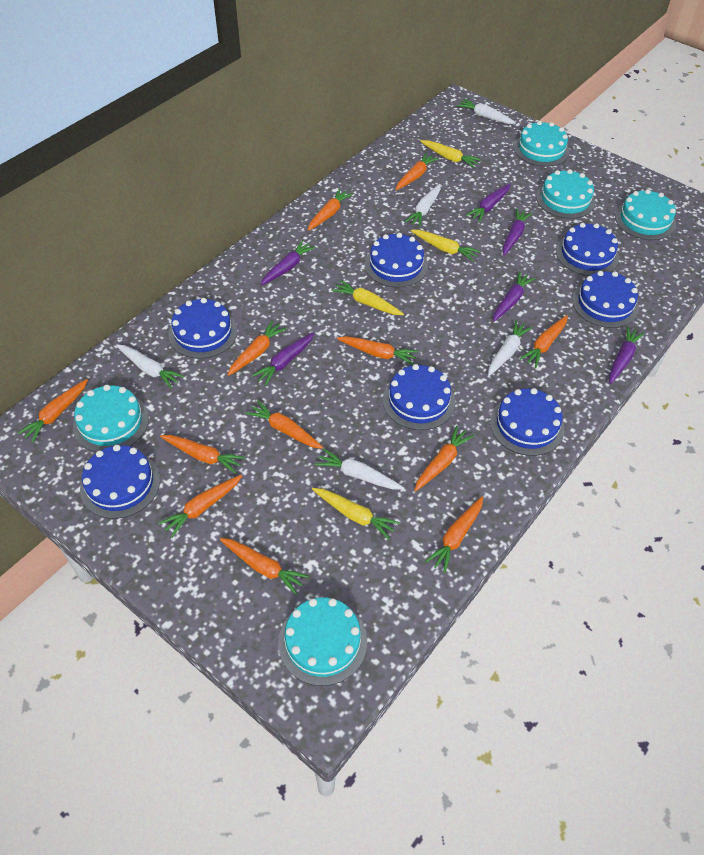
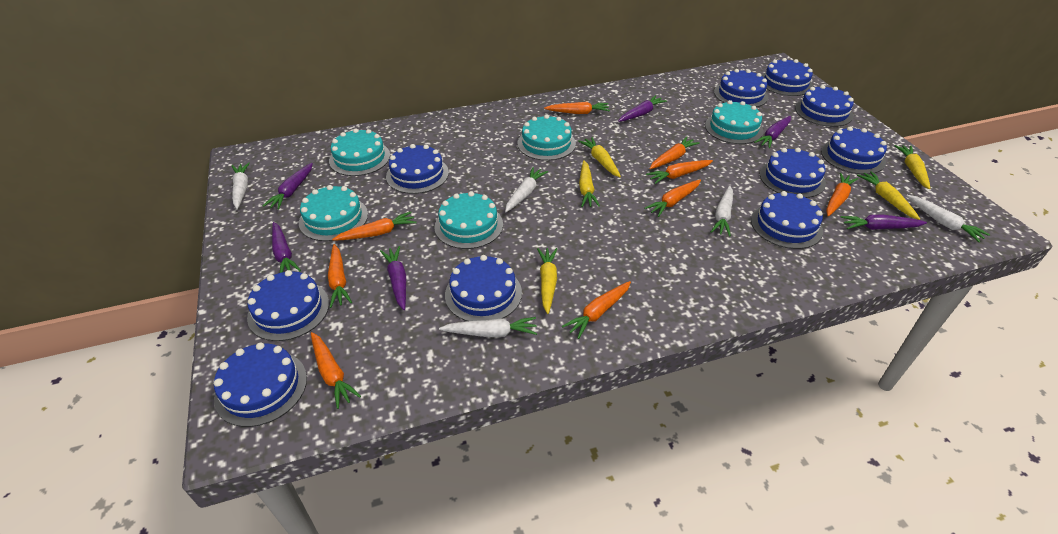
blue cake: [80,445,160,519] [168,298,237,359] [365,233,428,287] [383,364,455,430] [490,388,565,456] [556,223,619,276] [572,271,639,328] = 7 -> [214,342,307,427] [247,270,329,341] [386,144,449,194] [445,255,522,321] [714,69,768,107] [751,191,823,249] [760,148,826,198] [761,58,813,96] [795,85,854,127] [821,127,887,174] = 10
orange carrot: [17,379,88,443] [159,475,242,538] [160,435,245,474] [220,538,309,595] [228,321,287,376] [246,400,323,449] [308,188,353,231] [337,336,418,365] [396,153,439,190] [414,426,474,491] [425,496,483,573] [520,315,568,368] = 12 -> [311,332,361,409] [328,244,352,308] [332,212,416,241] [544,102,610,114] [562,281,631,339] [644,179,701,217] [646,160,713,184] [649,136,700,169] [826,173,858,216] = 9
yellow carrot: [312,488,400,540] [331,280,404,315] [411,230,480,261] [420,140,481,168] = 4 -> [537,248,557,314] [578,137,621,177] [579,160,600,207] [857,171,920,220] [894,145,930,189] = 5

